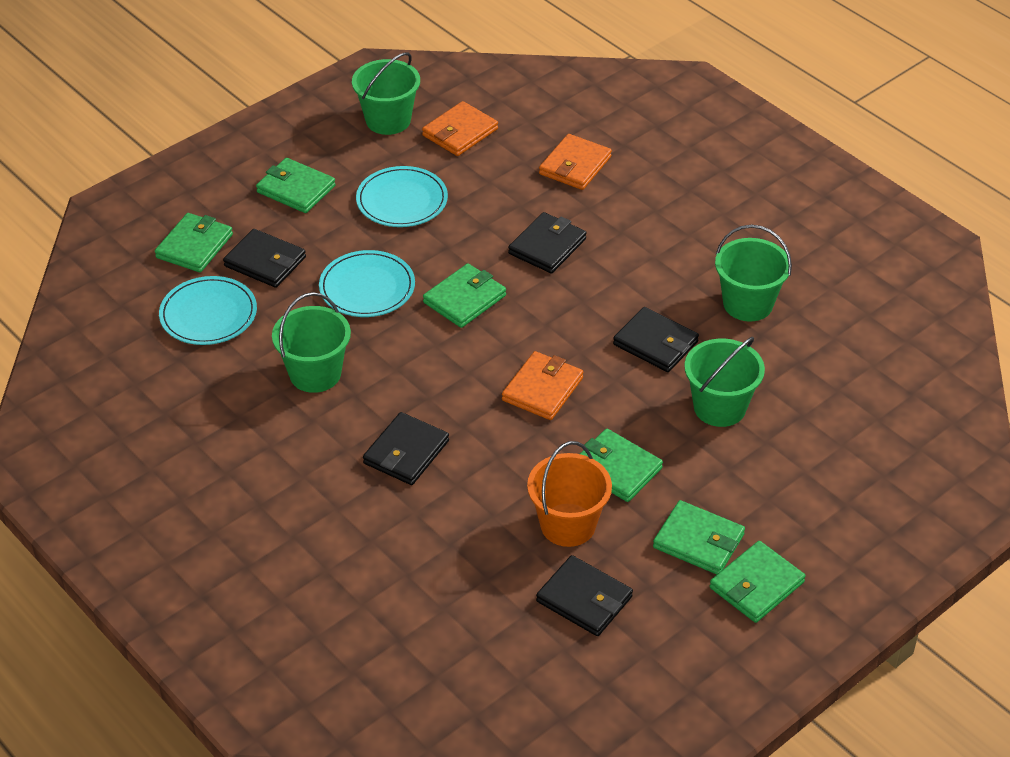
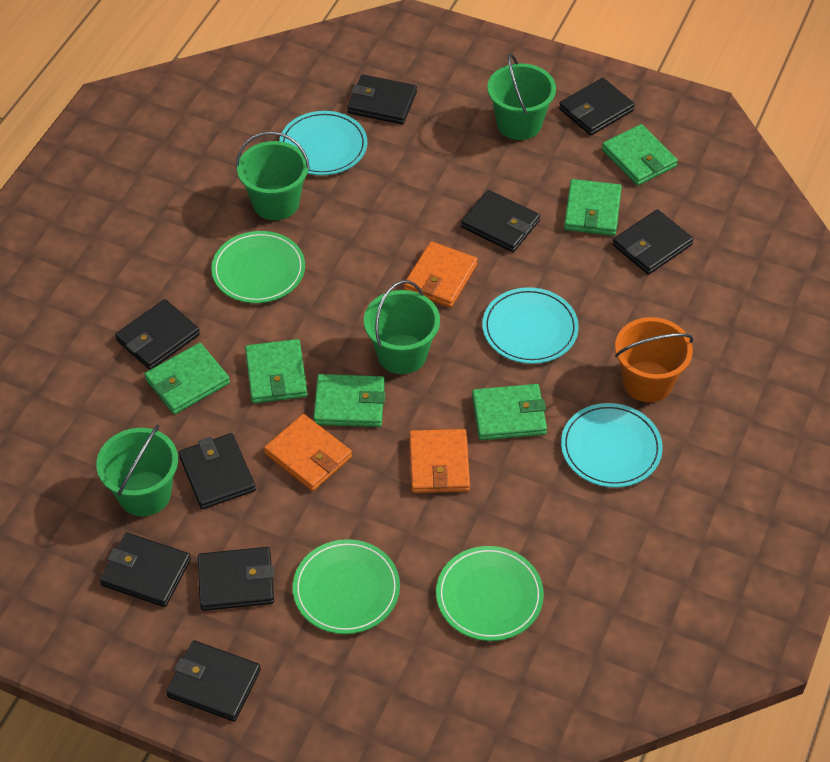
black wallet: [223,229,306,288] [363,412,449,485] [508,212,587,273] [536,555,633,636] [613,307,699,372] = 5 -> [100,533,191,607] [115,299,200,370] [166,640,261,722] [179,433,256,509] [198,547,274,611] [347,75,417,124] [461,190,540,252] [559,78,635,135] [613,209,693,275] = 9
green plate: none = 0 -> [211,231,305,303] [293,539,400,634] [436,546,544,641] = 3

